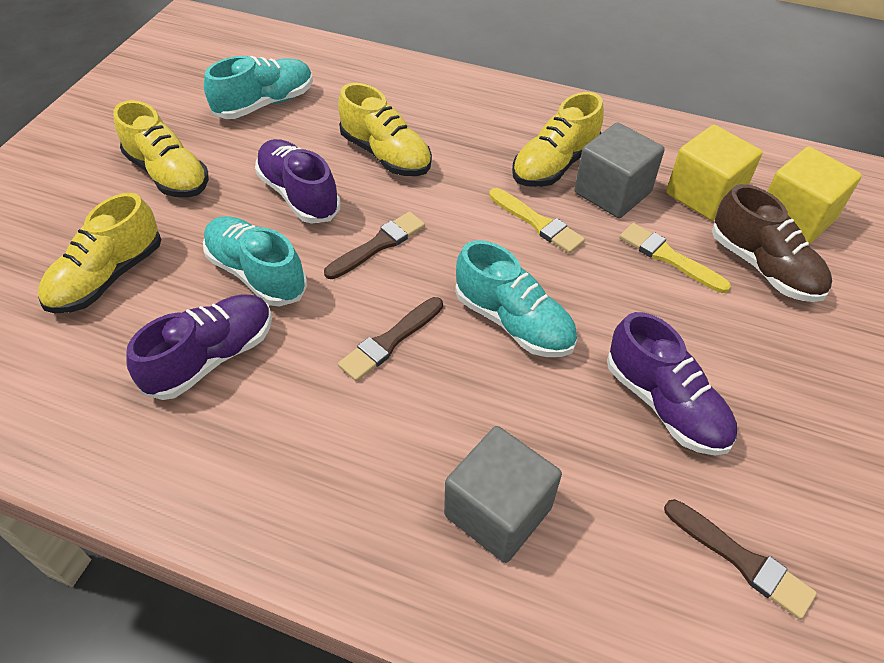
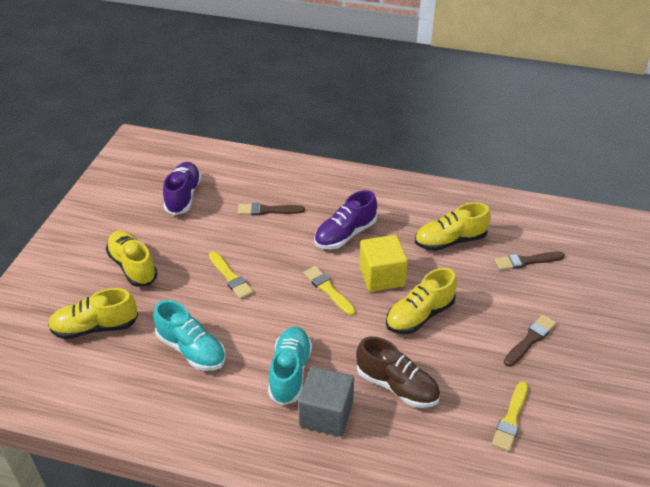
grey cube: [444,426,562,563] [574,122,665,218] = 2 -> [298,366,354,437] = 1
purple shoe: [126,294,272,400] [255,139,341,224] [607,312,737,456] = 3 -> [163,162,202,215] [314,190,377,249] = 2
turquoise shoe: [203,216,307,306] [204,56,313,119] [455,240,577,357] = 3 -> [153,300,226,371] [268,327,312,406] = 2
yellow brush: [489,188,585,254] [620,223,731,293] = 2 -> [209,251,253,299] [303,266,356,316] [492,381,528,452] = 3
yellow cube: [666,125,763,221] [767,146,862,244] = 2 -> [359,235,408,292] = 1

